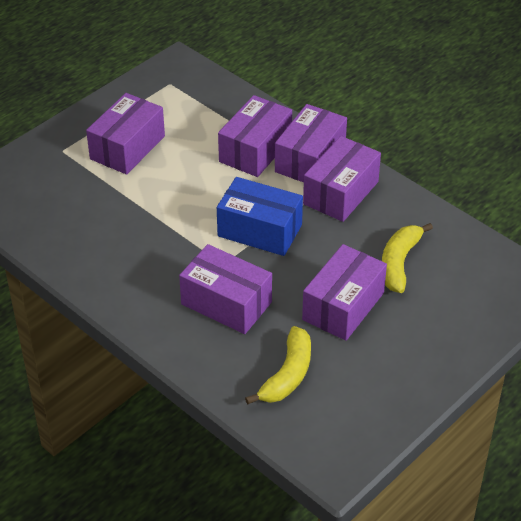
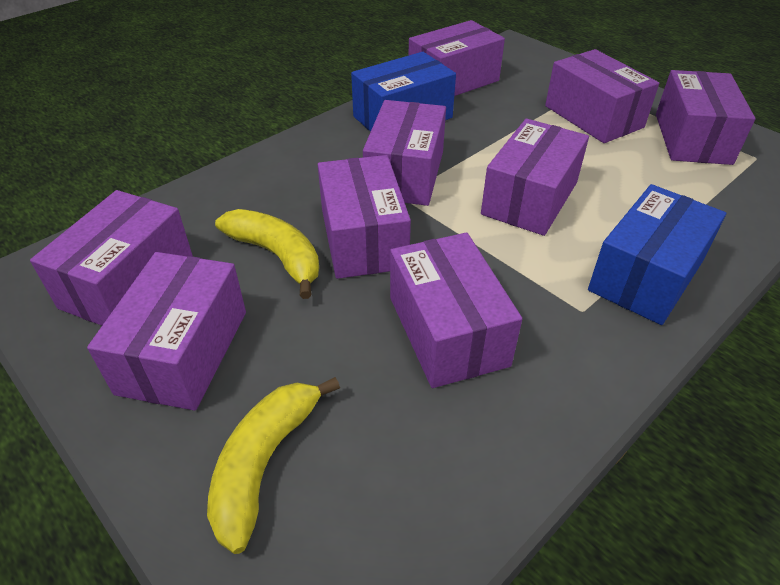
blue box: [217,177,303,256] = 1 -> [351,52,456,131] [588,184,726,325] = 2
purple box: [86,93,165,175] [179,244,272,334] [218,95,292,177] [275,104,347,182] [302,244,387,341] [303,136,381,222] = 6 -> [30,190,193,326] [87,252,246,411] [318,155,411,279] [363,100,446,206] [390,233,522,388] [408,20,505,96] [481,118,589,236] [545,49,659,143] [656,70,755,165] = 9

